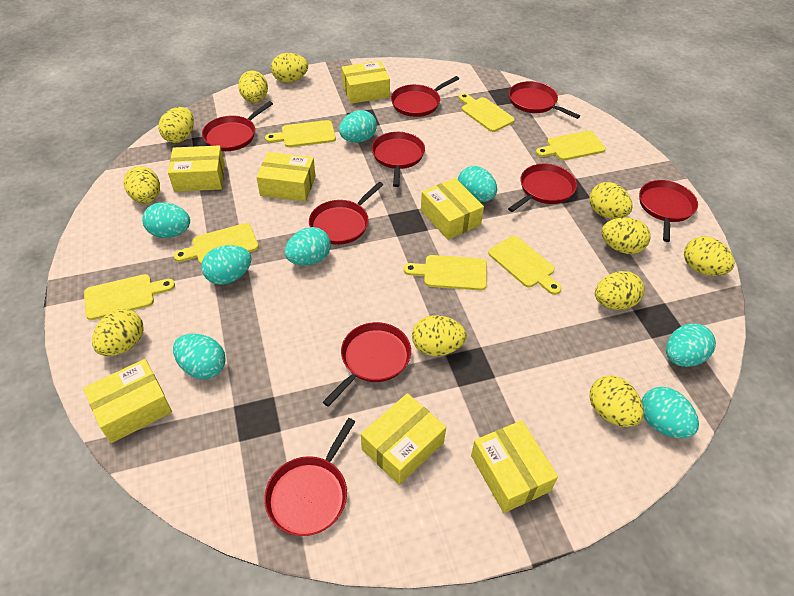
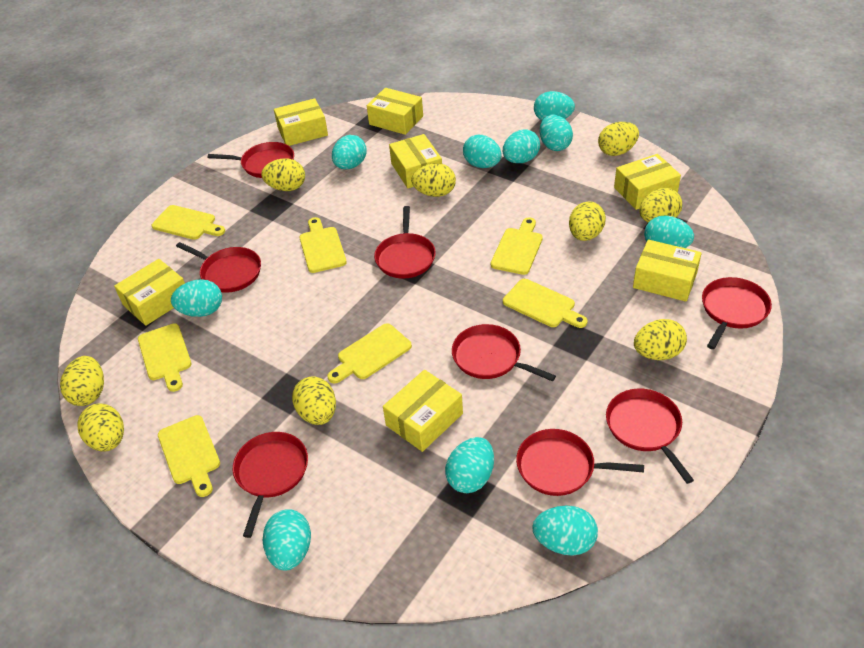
red pan: [202,101,273,151] [264,418,355,536] [309,182,383,245] [323,322,411,407] [372,132,425,187] [391,76,459,117] [508,164,577,212] [509,81,580,119] [639,180,698,242] = 9 -> [176,242,261,293] [208,142,294,178] [233,432,308,538] [374,206,436,278] [452,324,556,382] [516,429,644,496] [606,388,694,484] [702,277,772,349] = 8
turquoise egg: [142,203,190,238] [173,334,226,379] [201,245,252,285] [285,227,331,265] [339,110,377,143] [458,166,497,202] [642,387,699,438] [666,323,716,367] = 8 -> [171,279,222,317] [262,509,311,570] [332,135,367,169] [445,437,494,493] [463,135,502,168] [503,129,540,163] [532,506,598,556] [534,91,575,120] [540,114,573,151] [644,216,694,248] = 10
yellow egg: [92,309,144,356] [124,166,160,204] [158,107,194,143] [238,71,268,103] [271,53,308,83] [412,315,467,356] [589,182,633,219] [590,375,644,427] [595,271,644,310] [601,217,651,254] [684,236,734,276] = 11 -> [60,356,104,406] [77,403,124,452] [261,158,305,191] [292,376,336,425] [411,163,456,197] [569,201,606,241] [598,122,639,156] [634,319,687,360] [639,188,682,223] = 9

